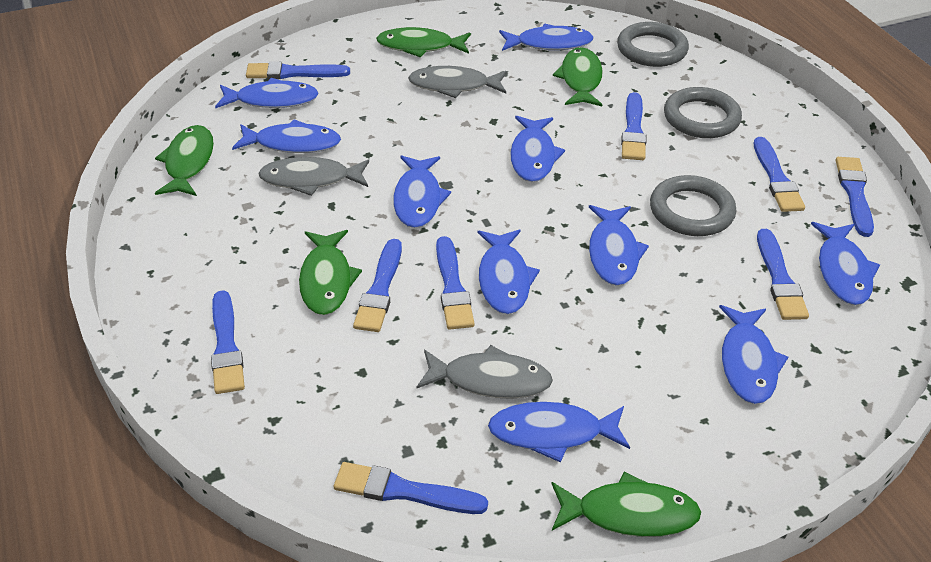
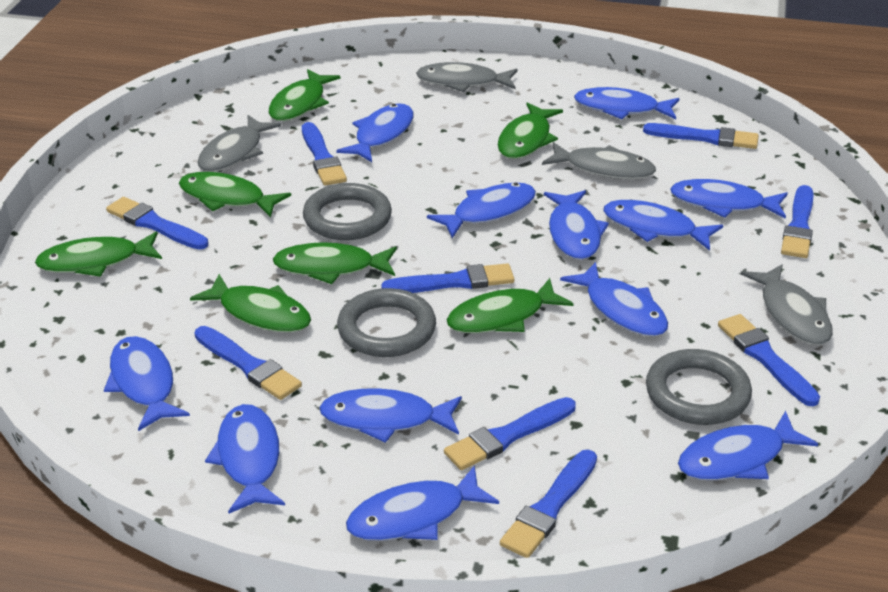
blue fish: [215,78,319,108] [232,119,341,153] [393,155,451,228] [478,229,540,314] [488,402,630,462] [499,24,594,51] [510,116,565,182] [589,205,649,286] [719,305,788,404] [811,222,880,305] = 10 -> [104,336,190,431] [205,404,285,514] [319,388,462,443] [336,103,414,162] [346,465,499,541] [427,182,536,238] [544,190,609,260] [560,262,668,336] [574,87,679,119] [603,200,723,251] [670,179,788,219] [678,411,818,480] = 12
green fish: [155,125,214,196] [299,230,362,315] [376,27,471,58] [551,472,701,537] [553,47,603,106] = 5 -> [35,231,162,277] [179,172,291,218] [190,274,311,332] [269,69,341,121] [273,242,397,284] [447,278,574,333] [498,102,563,159] = 7
grey fish: [258,157,369,196] [408,66,507,98] [417,345,553,399] = 3 -> [197,115,281,172] [416,62,517,92] [542,142,656,179] [741,264,833,345] = 4

